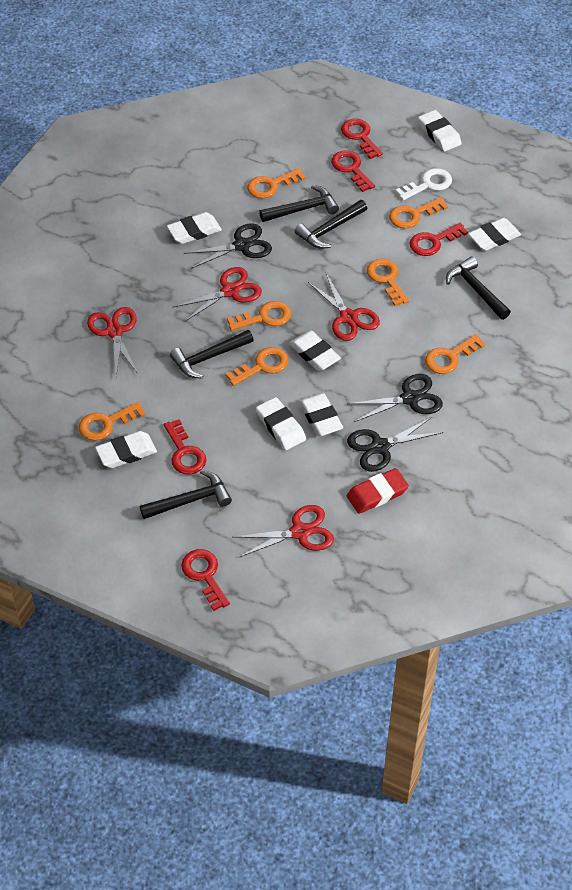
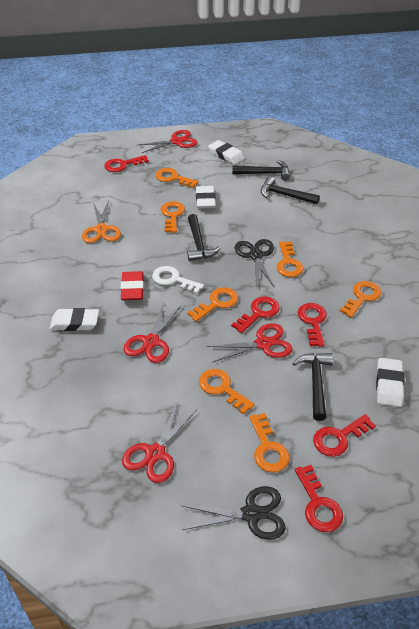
black hammer: [140,470,232,519] [170,330,254,379] [259,185,339,222] [294,200,367,249] [446,256,511,320] = 5 -> [187,214,220,261] [232,160,290,181] [261,176,320,204] [293,353,333,421] = 4
black scissors: [183,223,272,269] [347,374,443,422] [347,416,443,472] = 3 -> [181,486,286,540] [235,239,275,288] = 2
orange scissors: none = 0 -> [82,201,121,243] = 1
white eraser: [95,431,157,468] [167,212,222,244] [256,397,306,450] [289,331,341,371] [299,393,343,436] [418,110,462,151] [468,218,521,251] = 7 -> [49,308,99,331] [196,186,216,209] [208,140,245,165] [376,358,404,407] = 4

